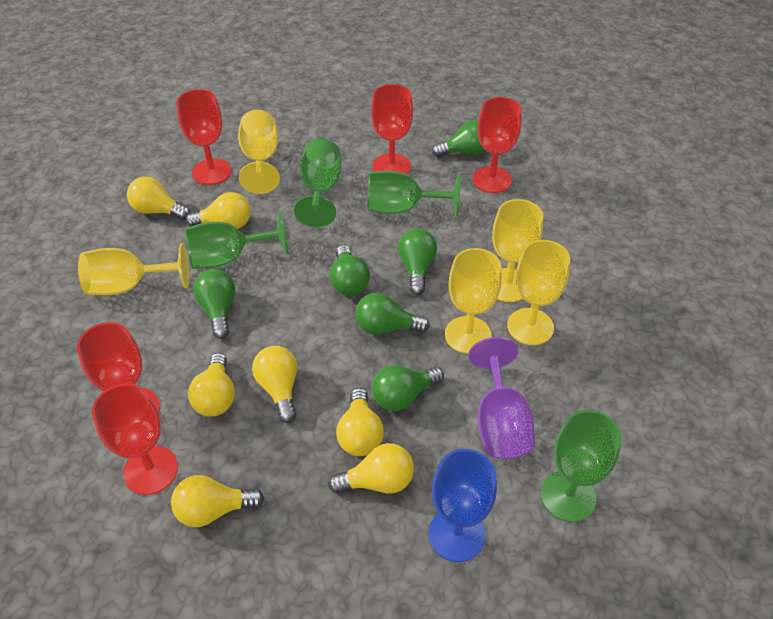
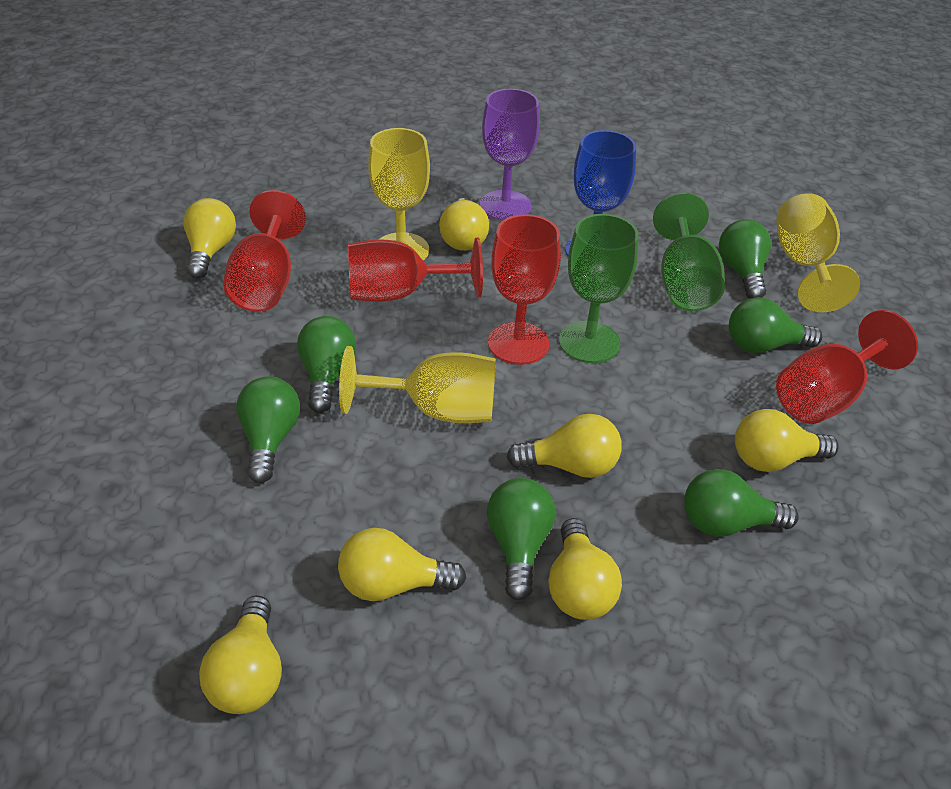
green goblet: [185,211,288,269] [294,139,341,227] [368,171,460,216] [541,410,622,522] = 4 -> [559,214,639,363] [653,193,725,311] = 2
red goblet: [77,322,160,413] [92,383,178,495] [176,89,231,185] [371,84,413,174] [473,97,522,193] = 5 -> [223,190,306,312] [348,238,483,302] [488,214,561,365] [776,310,918,424] = 4
yellow goblet: [78,243,189,295] [238,110,280,194] [445,248,502,354] [492,199,543,302] [507,240,570,345] = 5 -> [339,346,496,423] [368,128,430,261] [776,193,860,312] = 3

